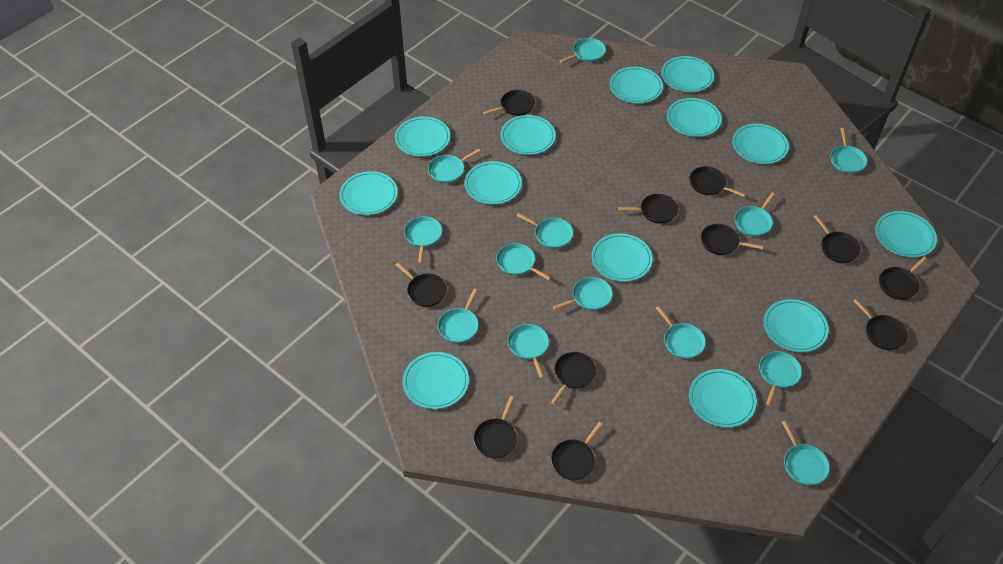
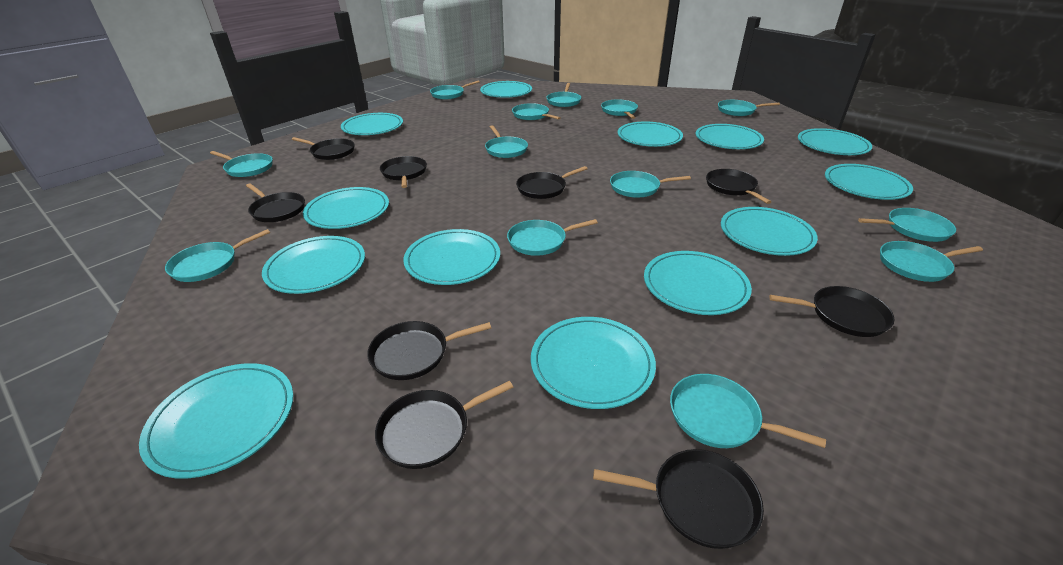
black pan: [395,263,447,307] [473,396,518,458] [483,90,535,116] [551,352,596,405] [551,422,603,480] [618,194,678,224] [689,166,746,197] [701,224,763,255] [814,215,861,263] [853,299,908,350] [879,256,927,300] = 11 -> [246,183,305,222] [292,137,355,160] [367,321,491,380] [375,381,513,469] [380,156,427,188] [516,166,588,199] [593,449,764,549] [706,169,771,204] [769,286,895,337] = 9

